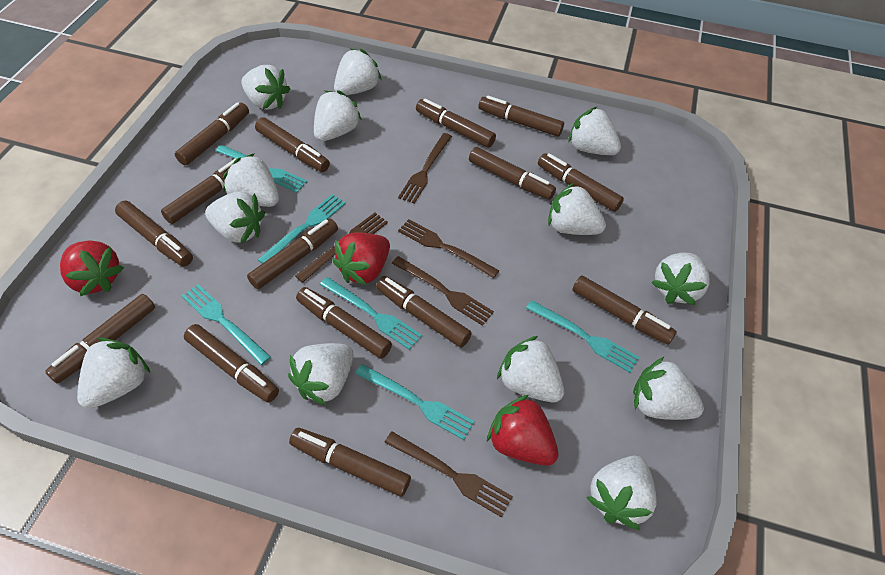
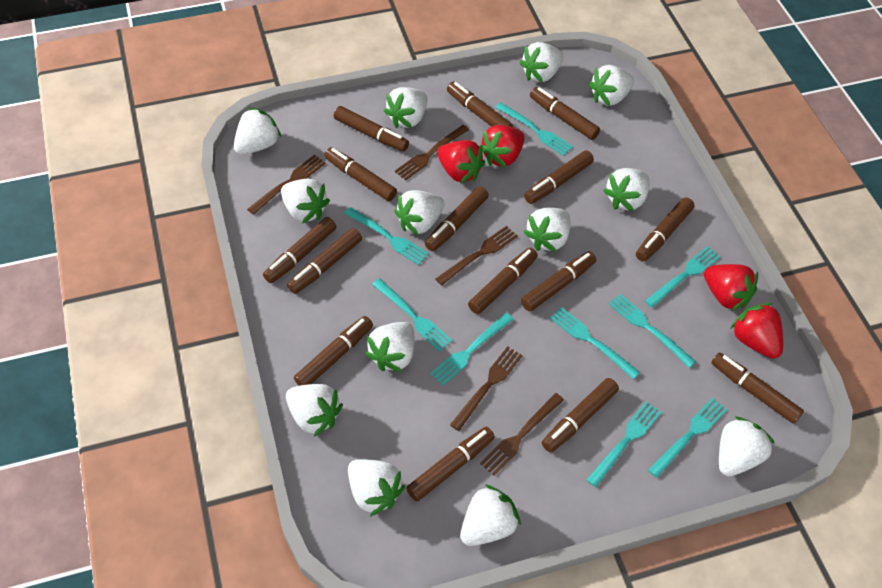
red strawberry: [60,240,124,296] [332,232,390,286] [487,394,559,466] = 3 -> [437,140,485,184] [479,125,525,168] [704,264,758,311] [730,303,783,359] = 4
turquoise fork: [182,284,271,365] [216,145,307,193] [258,194,346,264] [320,277,422,350] [355,364,475,440] [526,300,639,373] = 6 -> [344,207,429,265] [372,278,452,352] [430,313,514,386] [495,103,573,156] [550,307,640,379] [587,401,661,487] [608,294,696,368] [645,246,720,308] [648,398,727,478] = 9

